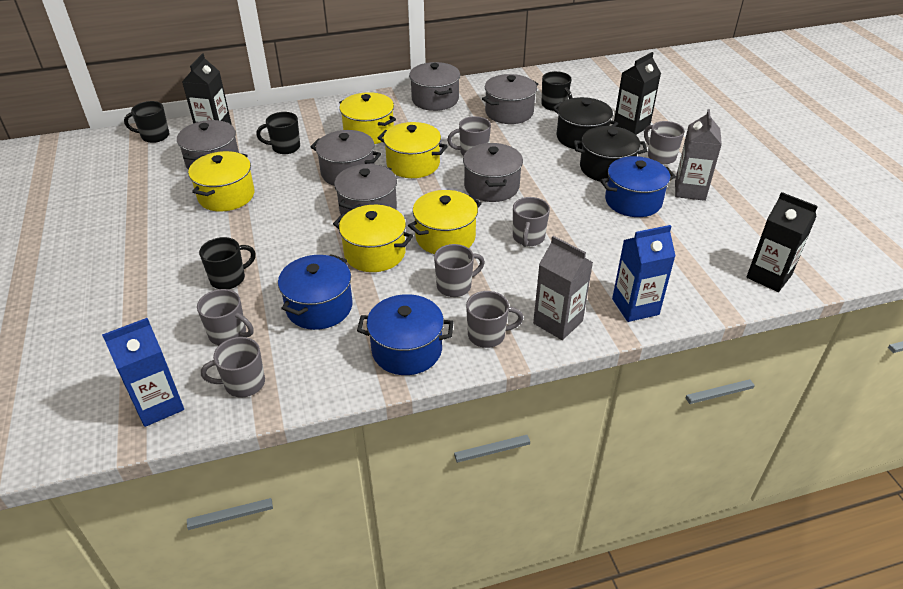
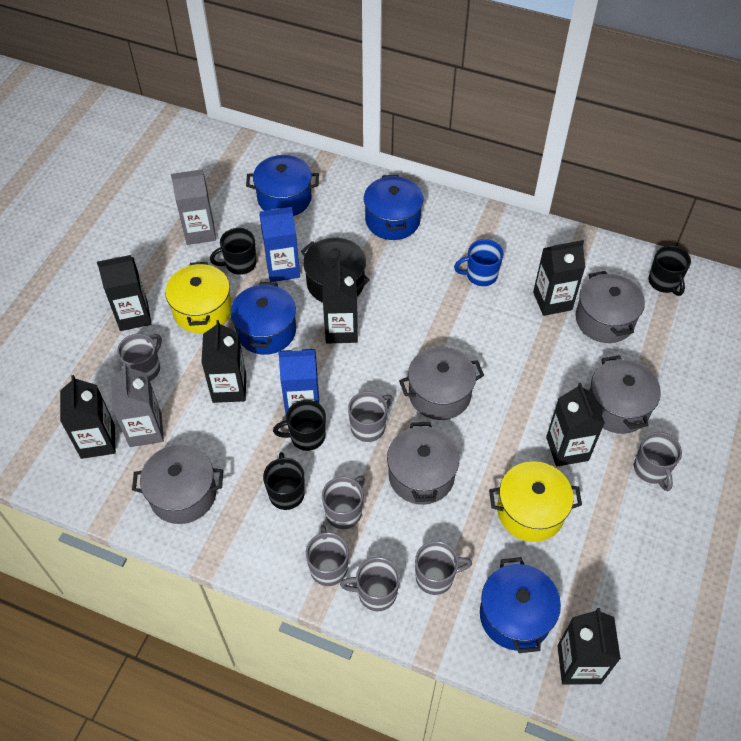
black carton: [182,53,231,124] [614,52,661,135] [746,192,818,292] = 3 -> [60,375,116,459] [97,255,151,331] [201,320,246,403] [323,261,358,343] [533,240,586,316] [546,383,605,467] [558,608,621,685] = 7
black pot: [552,97,618,149] [574,126,647,183] = 2 -> [301,238,370,303] = 1
blue mug: none = 0 -> [454,239,503,286] = 1
blue pot: [278,254,353,330] [357,294,454,375] [600,156,676,217] = 3 -> [231,282,296,355] [246,155,319,216] [364,175,423,240] [480,557,561,653] = 4
grey pot: [177,120,239,170] [310,130,381,186] [334,164,397,215] [409,62,460,111] [463,143,523,202] [482,74,538,124] = 6 -> [132,445,223,524] [387,422,459,505] [399,346,484,420] [575,271,645,343] [589,355,661,434] = 5
yellow pot: [188,151,255,212] [333,205,413,272] [339,92,396,144] [378,122,448,178] [408,190,482,254] = 5 -> [165,262,232,333] [489,461,582,542] = 2

